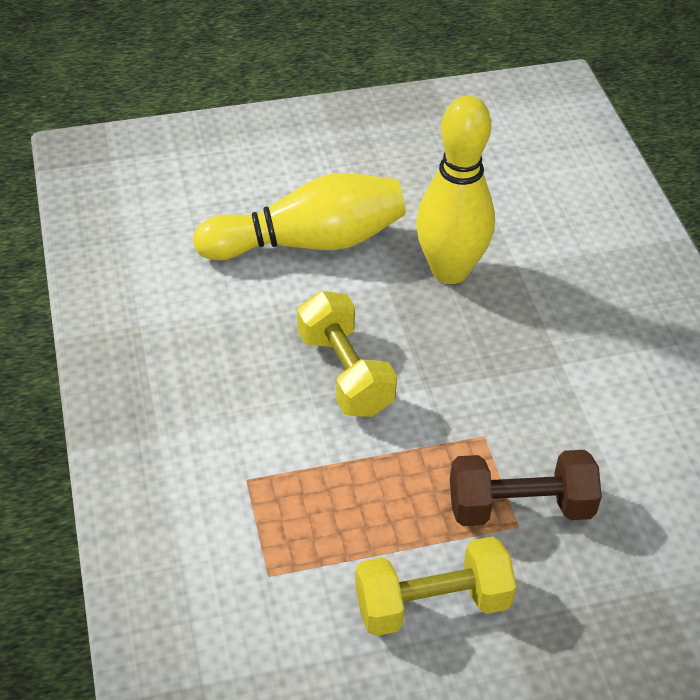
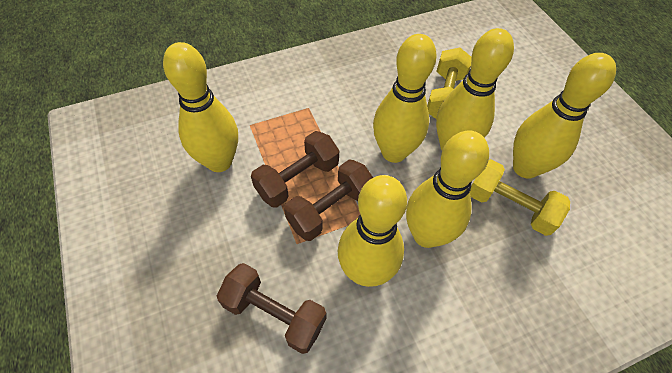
brown dumbbell: [450,450,602,526] = 1 -> [217,263,326,354] [251,131,339,208] [284,159,373,241] = 3
yellow bowling pin: [193,173,406,260] [416,95,495,284] = 2 -> [163,42,238,172] [338,175,407,287] [373,34,437,163] [406,130,489,248] [436,28,514,150] [513,53,616,179] = 6

